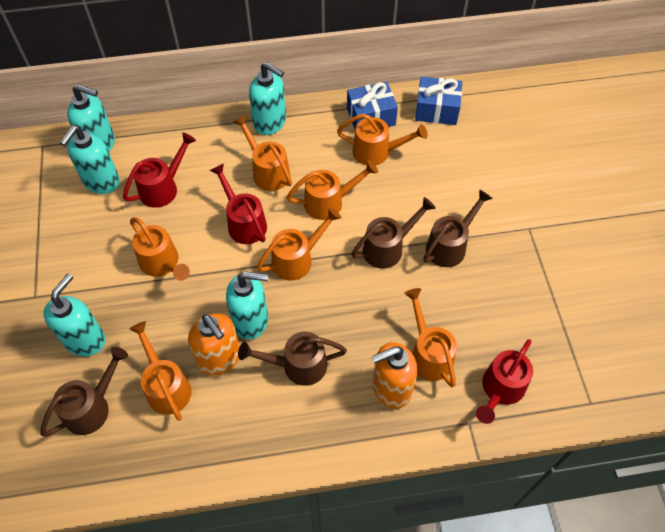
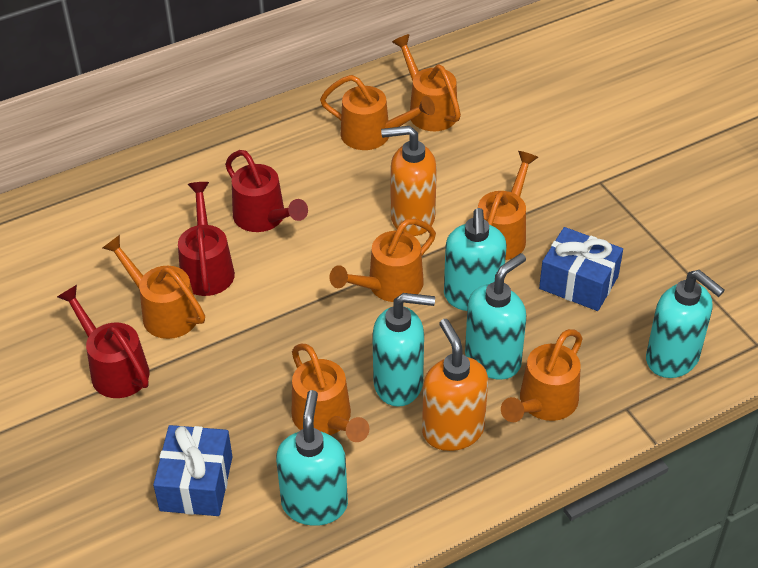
brown watering can: [40,347,128,437] [238,332,347,386] [351,197,436,269] [423,189,493,267] = 4 -> none = 0

